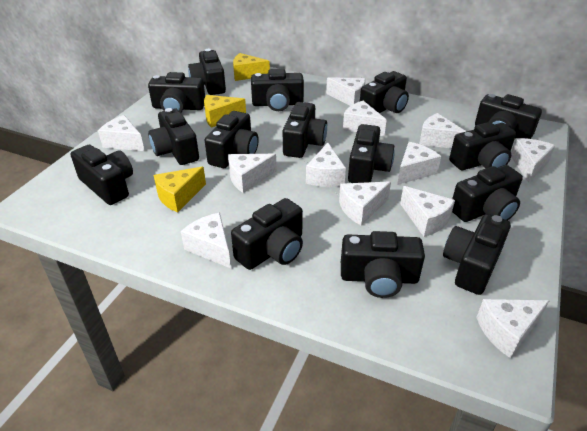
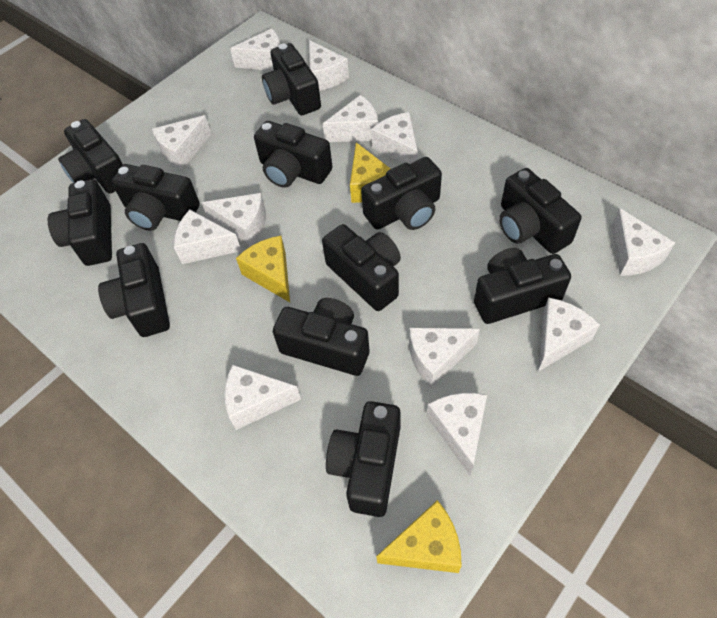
black camera: [70,145,133,205] [148,72,205,113] [148,108,199,165] [188,49,226,95] [205,111,259,168] [231,198,303,270] [251,69,304,111] [283,102,327,158] [341,231,425,298] [348,124,395,183] [360,71,409,113] [443,214,511,295] [449,122,516,170] [452,165,523,222] [475,94,542,139] = 15 -> [48,179,112,266] [58,119,123,194] [98,243,170,337] [112,164,200,231] [254,121,332,188] [262,43,321,115] [273,298,369,376] [322,224,401,311] [326,401,400,517] [361,157,442,230] [474,248,571,324] [499,168,581,254] = 12

